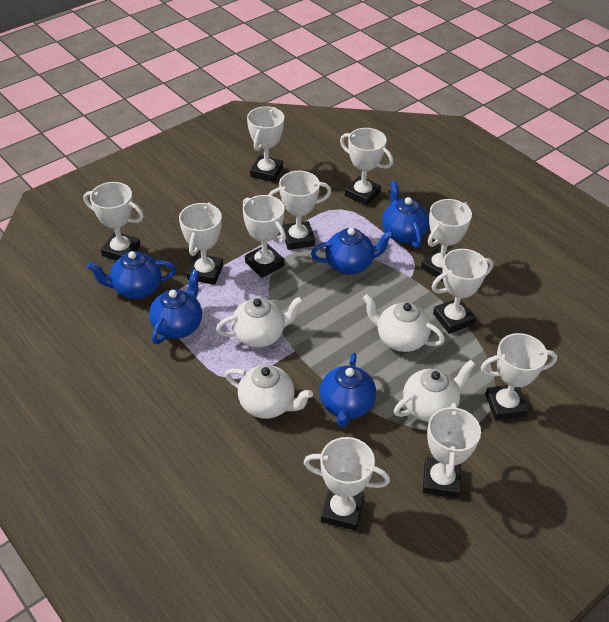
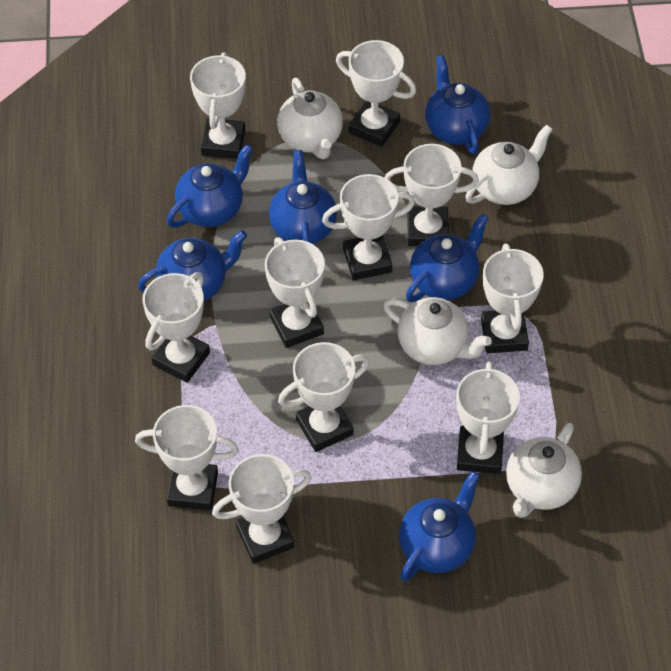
blue teapot: [87,251,176,299] [149,269,202,344] [311,228,394,275] [320,353,376,427] [382,181,429,248] = 5 -> [138,230,247,301] [167,144,253,228] [269,150,337,244] [399,471,480,582] [406,213,489,302] [425,55,490,154] = 6

